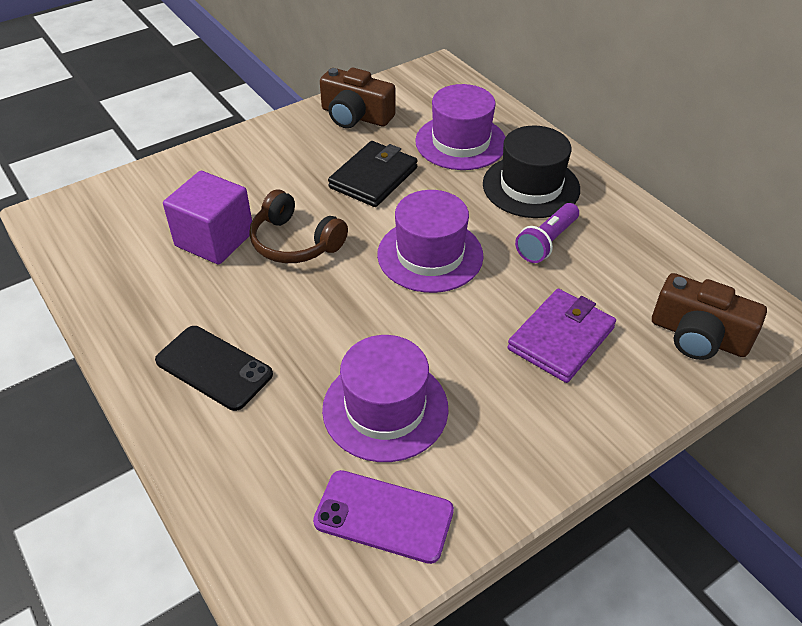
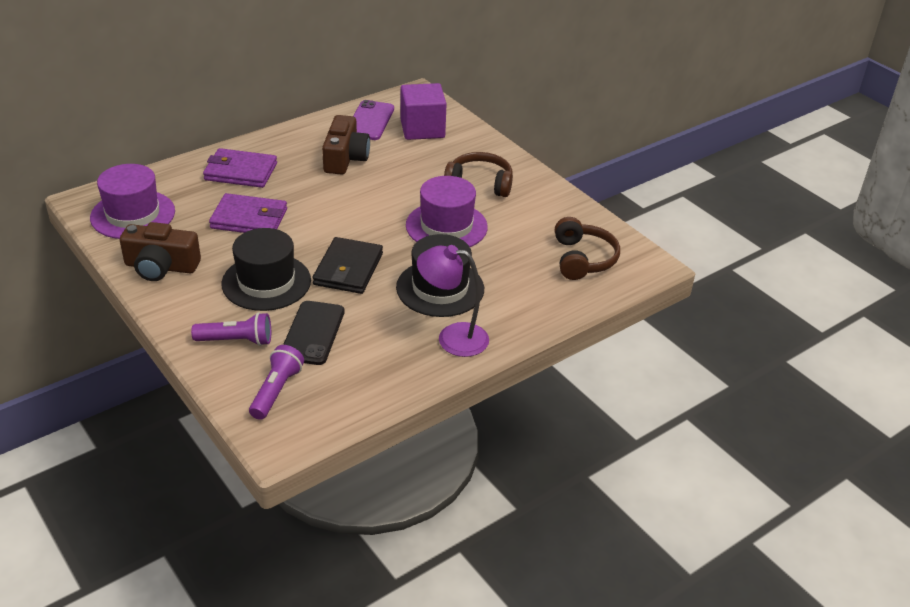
black hat: [483,126,580,218] = 1 -> [221,228,311,311] [396,234,484,317] = 2
brown headphones: [249,190,348,263] = 1 -> [444,152,513,197] [555,217,620,280] = 2
purple flashlight: [515,203,579,263] = 1 -> [191,312,271,346] [249,345,304,420] = 2
purple hat: [322,335,449,462] [377,190,483,293] [415,84,505,170] = 3 -> [90,164,175,239] [406,176,488,247] = 2
purple lamp: none = 0 -> [417,245,489,357] = 1
purple wallet: [507,289,616,383] = 1 -> [203,148,277,188] [209,193,287,233] = 2

